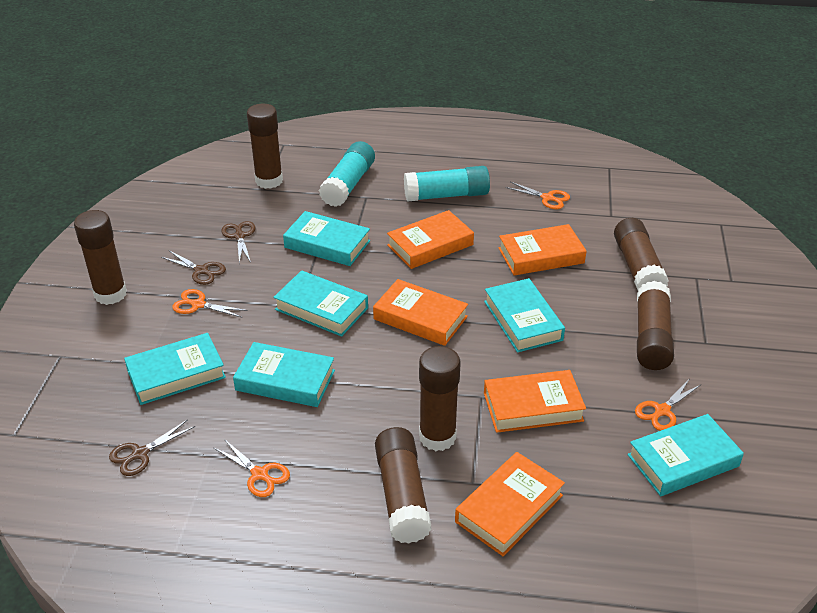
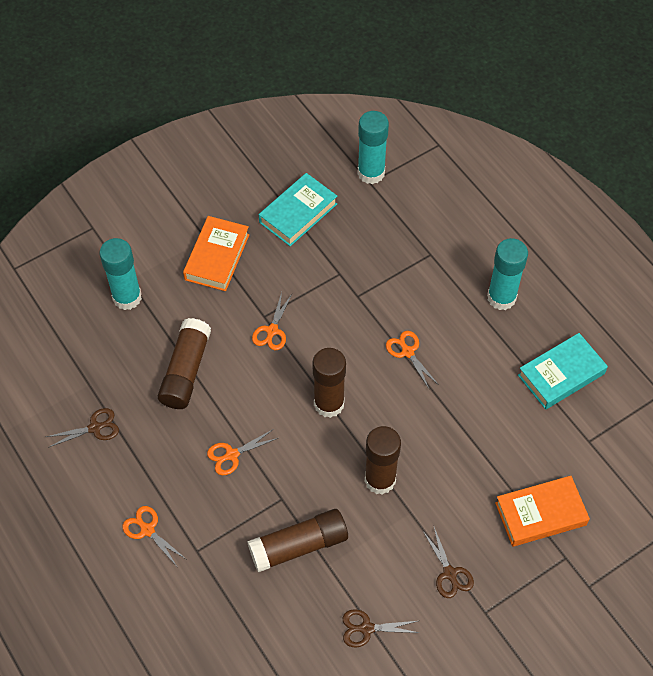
brown glue stick: [74,210,127,305] [247,104,283,189] [375,427,432,544] [419,346,461,451] [614,218,669,290] [637,281,674,370] = 6 -> [158,318,211,409] [248,509,348,572] [312,348,346,418] [365,426,401,495] = 4
orange book: [373,279,468,346] [387,210,474,269] [455,452,565,556] [484,370,586,433] [498,224,587,275] = 5 -> [183,216,249,291] [495,476,590,547] = 2
turquoise book: [124,333,226,405] [233,342,335,407] [273,270,368,337] [283,211,370,266] [484,278,565,353] [627,414,744,496] = 6 -> [259,173,337,246] [518,333,608,409] = 2
turquoise glue stick: [319,141,375,207] [404,166,490,202] = 2 -> [99,238,142,310] [358,111,389,184] [487,238,528,310] = 3

